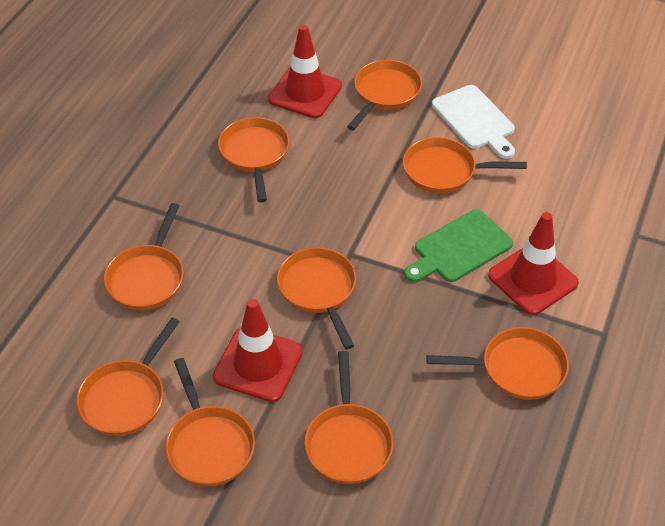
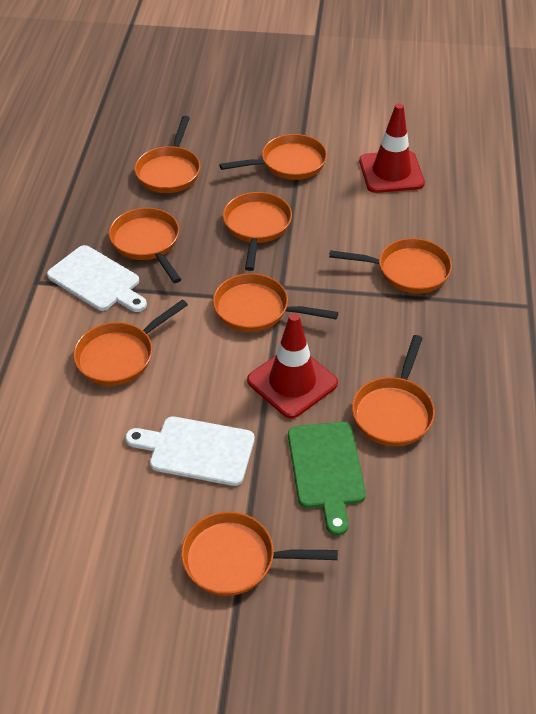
red traffic cone: [213,299,303,402] [268,25,342,118] [488,212,579,315] = 3 -> [247,313,338,419] [359,103,425,193] = 2
white cutting board: [432,85,515,159] = 1 -> [47,245,147,312] [125,416,255,486] = 2

